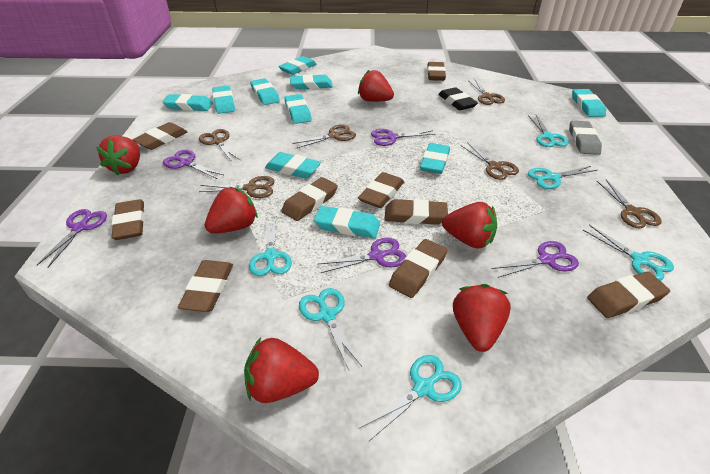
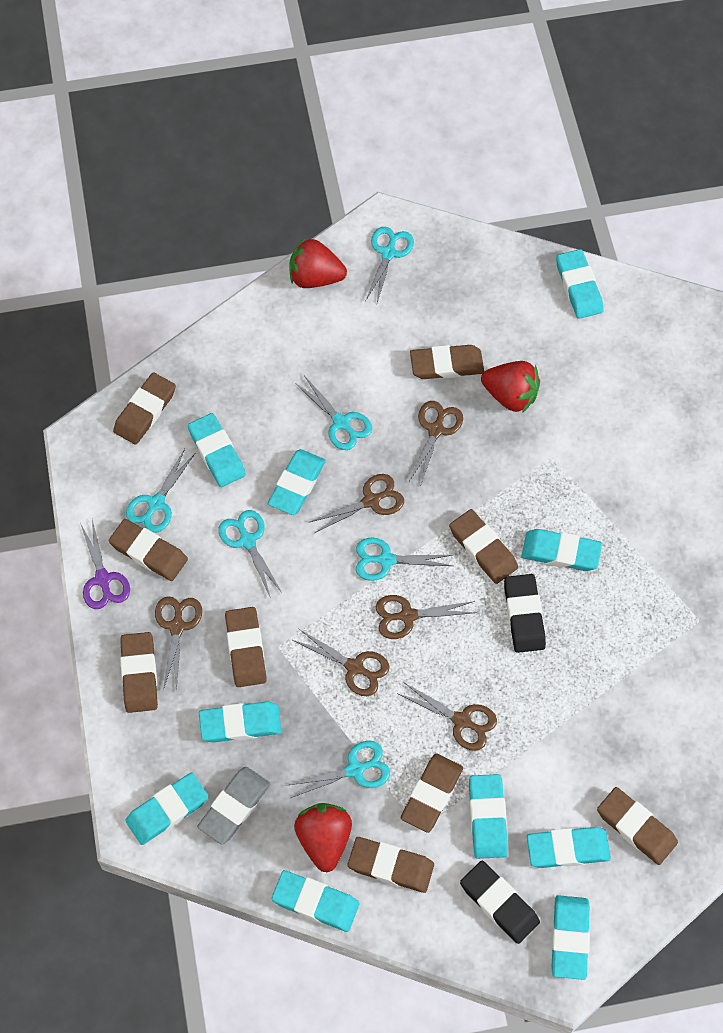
black eraser: [438,87,478,110] = 1 -> [460,861,540,944] [504,574,546,653] = 2
purple scissors: [37,209,107,268] [163,150,223,179] [318,238,406,273] [371,129,435,146] [491,241,579,278] = 5 -> [80,520,130,609] = 1
red strawberry: [96,135,140,175] [205,187,258,234] [244,338,319,403] [358,70,394,102] [442,202,497,249] [453,284,511,352] = 6 -> [290,238,347,288] [294,803,352,872] [481,361,540,413] = 3

